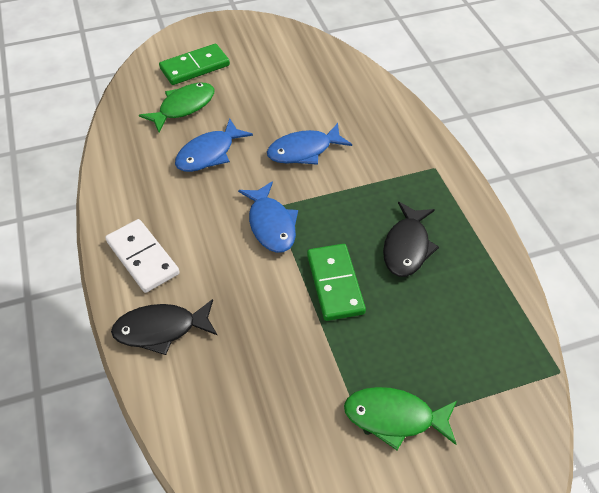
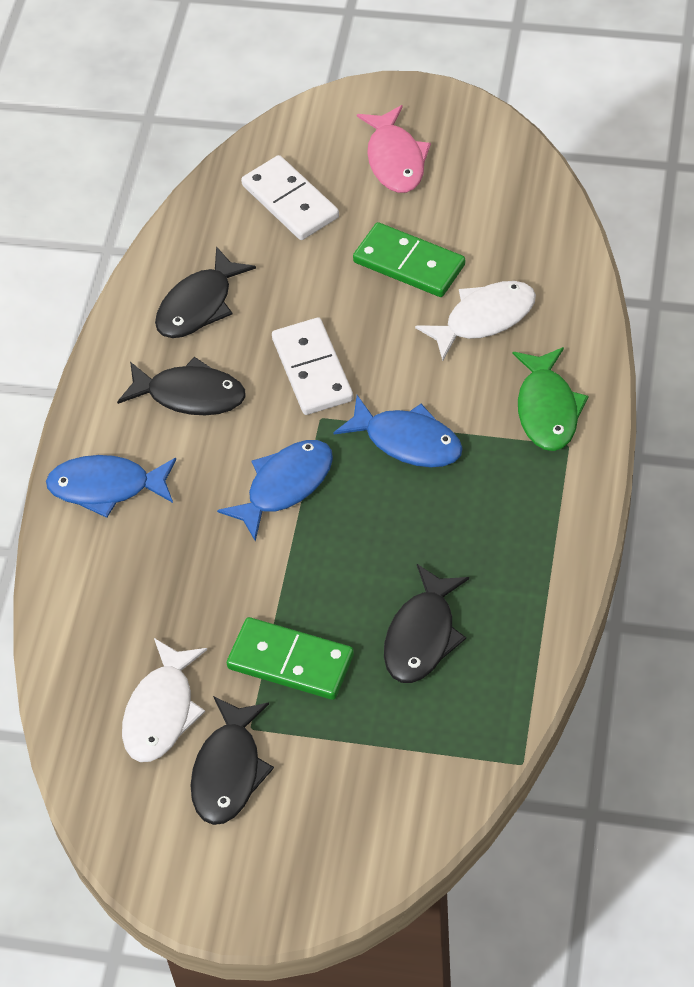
black fish: [111,299,218,355] [383,202,439,277] = 2 -> [117,357,246,415] [155,246,256,338] [190,696,274,825] [384,564,469,683] = 4
green fish: [139,82,214,132] [344,387,457,450] = 2 -> [513,347,588,451] = 1
pink fish: none = 0 -> [357,105,431,193] = 1
white domino: [105,219,180,293] = 1 -> [241,155,339,240] [272,317,353,415] = 2
white fish: none = 0 -> [122,638,207,762] [415,281,536,361] = 2

